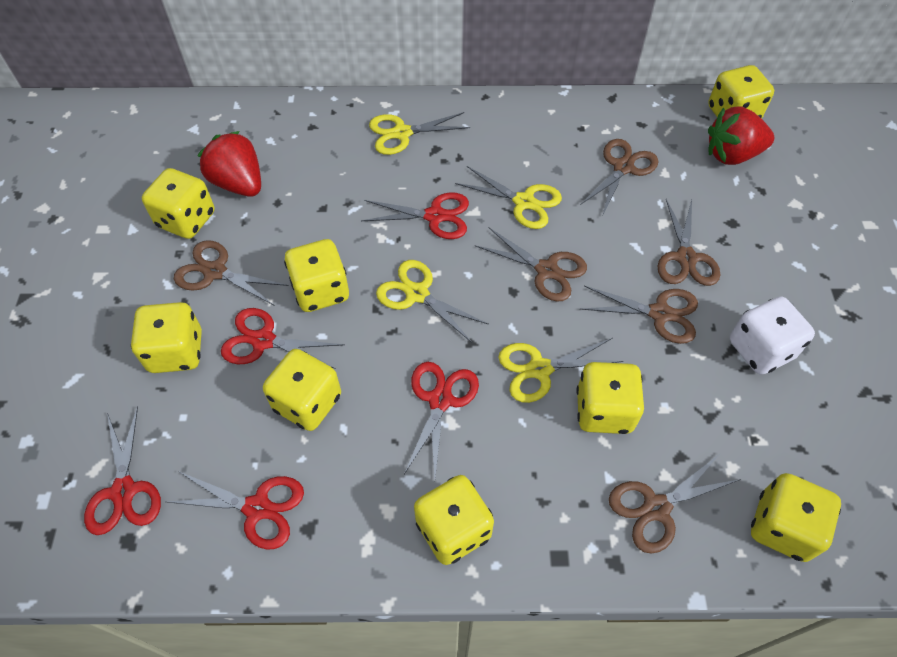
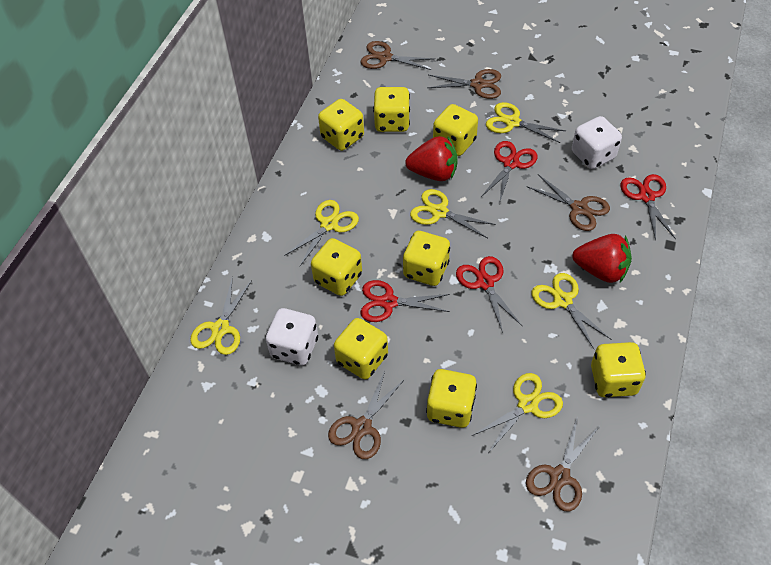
brown scissors: [174,240,289,306] [475,227,587,302] [580,139,659,217] [580,286,698,344] [609,455,741,554] [657,199,720,286] = 6 -> [328,371,405,459] [360,41,434,70] [428,69,501,99] [526,419,599,512] [528,174,610,231] = 5
red scissors: [84,406,161,535] [166,471,304,550] [221,308,345,369] [361,192,469,239] [404,362,479,477] = 5 -> [361,280,450,322] [456,256,522,333] [481,141,538,204] [620,174,676,240] = 4
white dice: [730,296,815,375] = 1 -> [266,308,318,365] [572,116,622,169] = 2
yellow scissors: [369,112,470,155] [376,260,489,343] [455,166,562,229] [498,338,624,403] = 4 -> [190,276,252,355] [284,200,359,266] [410,189,496,238] [472,373,563,452] [486,102,566,143] [531,273,612,349] = 6

